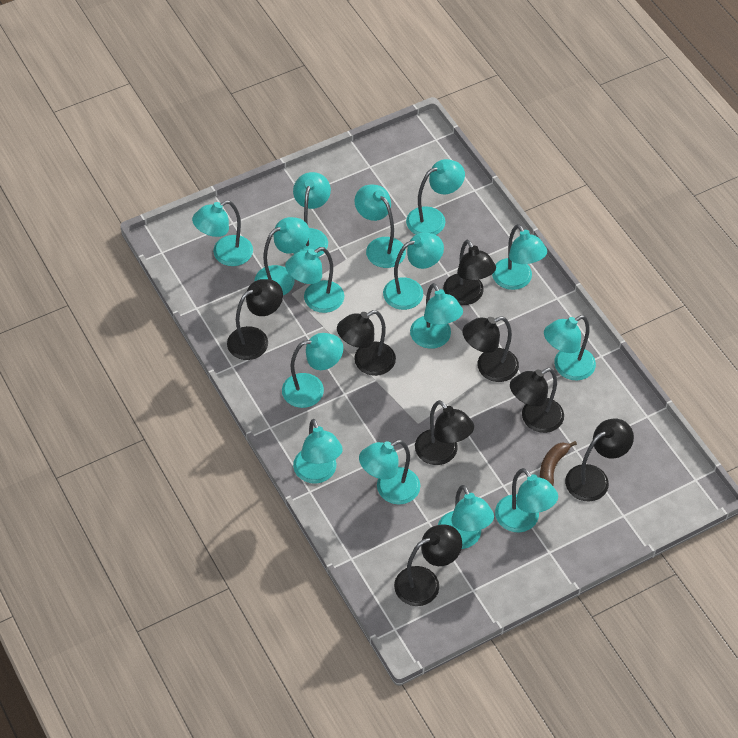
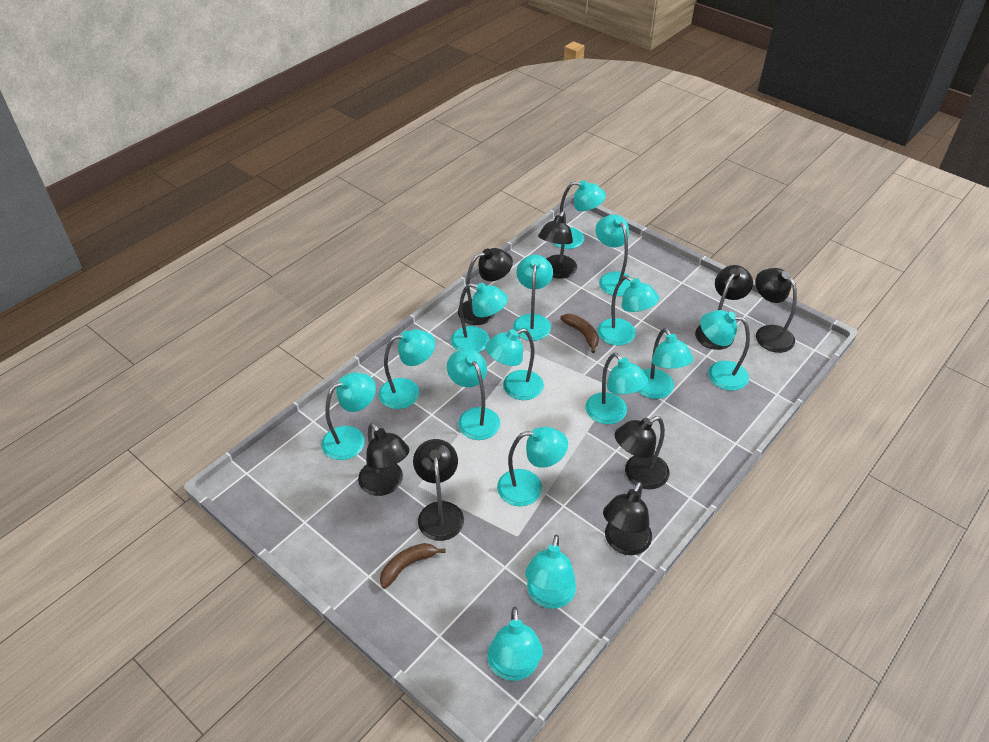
brown banana: [540,441,577,486] = 1 -> [380,543,446,589] [560,314,599,353] = 2

